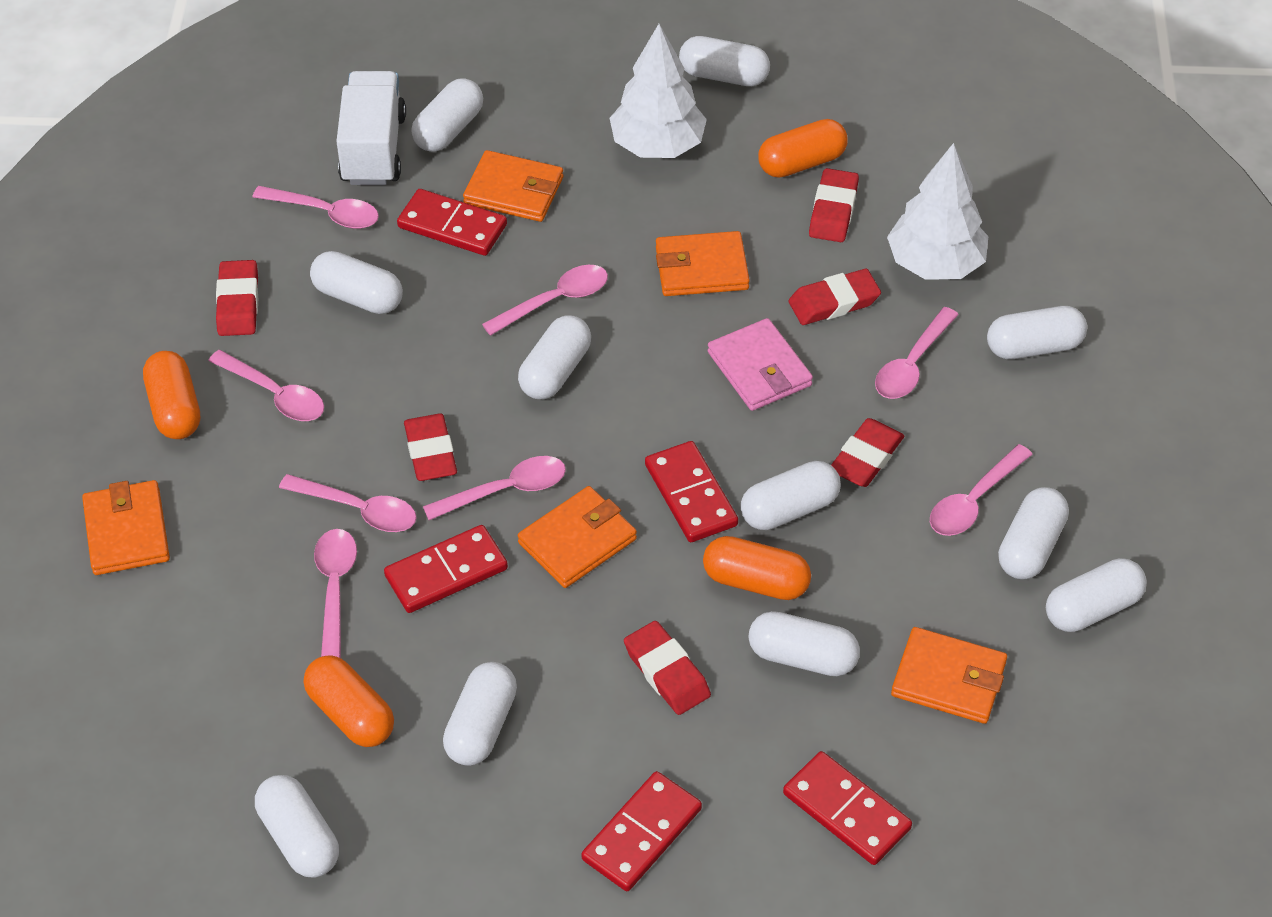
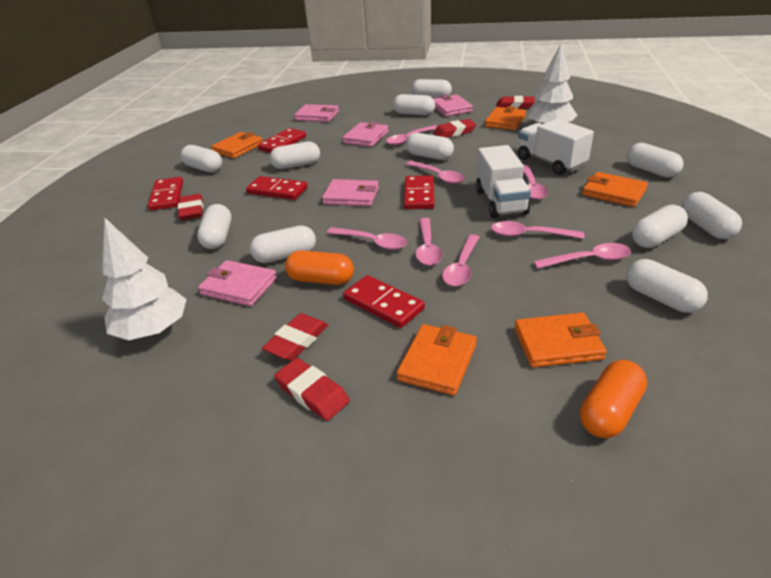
orange capsule: [143,351,200,439] [304,655,394,747] [703,536,811,600] [758,119,848,178] = 4 -> [285,250,354,285] [580,360,647,438] = 2
pink wallet: [708,318,813,411] = 1 -> [198,260,277,306] [294,104,339,122] [322,179,379,206] [342,122,389,147] [434,94,473,116] = 5
red eraser: [216,260,258,336] [404,413,457,481] [624,621,711,715] [789,269,881,325] [809,168,859,242] [831,418,904,487] = 6 -> [178,194,203,220] [262,313,328,361] [274,358,350,421] [434,119,476,138] [496,96,535,109] = 5
white truck: [336,71,406,185] = 1 -> [476,145,531,218] [518,119,594,175] = 2

